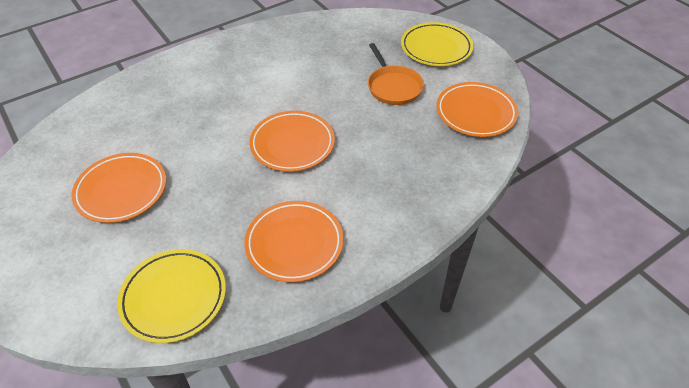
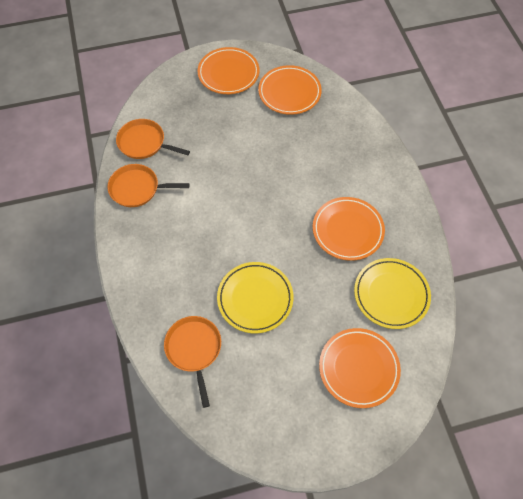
orange pan: [368,43,424,105] = 1 -> [107,164,190,207] [116,119,190,159] [164,316,221,408] = 3

